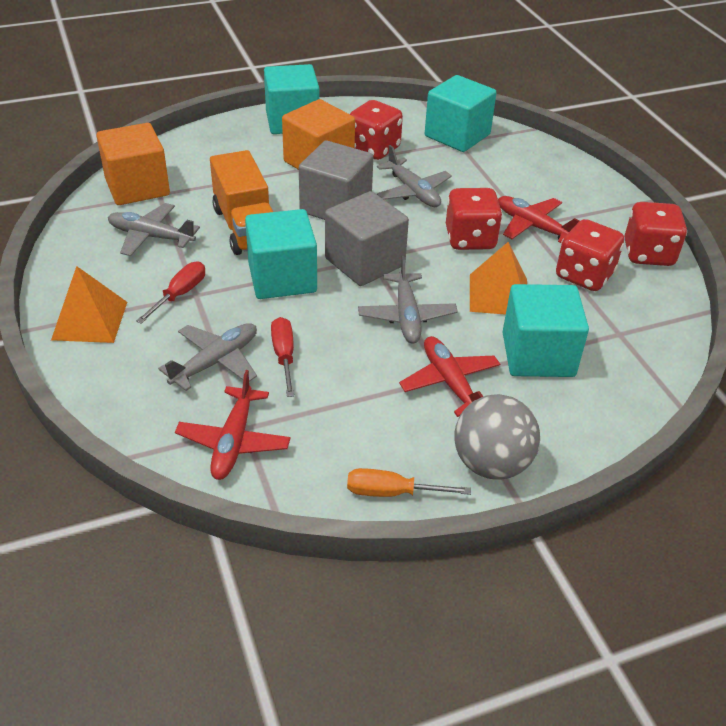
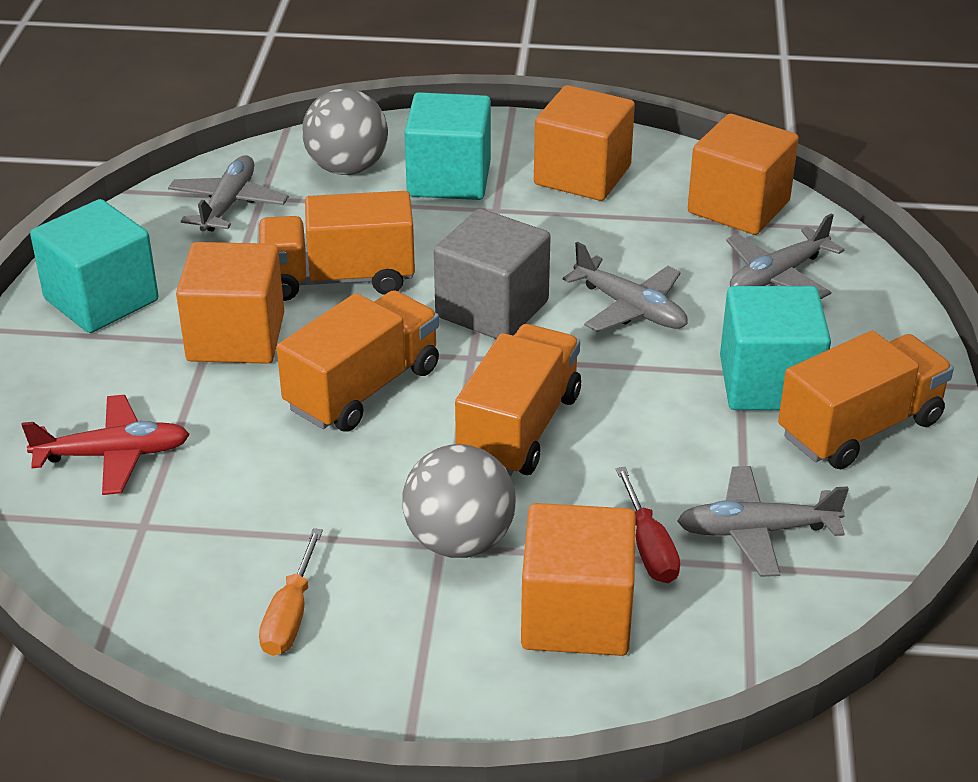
grey ball: [454,394,540,480] = 1 -> [302,89,388,175] [402,444,516,558] = 2
grey cube: [299,140,373,220] [325,191,409,286] = 2 -> [434,209,551,339] = 1
orange cube: [96,123,170,205] [282,99,355,170] = 2 -> [176,242,284,364] [521,503,636,656] [534,85,635,201] [688,114,799,235] = 4
orange pyramid: [51,266,127,343] [470,242,527,315] = 2 -> none = 0
orange truck: [210,150,273,255] = 1 -> [258,191,415,301] [277,290,439,431] [455,324,581,477] [778,331,954,469] = 4
red dice: [350,100,403,160] [446,188,503,250] [556,219,624,291] [624,202,687,266] = 4 -> none = 0
red plane: [175,370,290,480] [399,336,500,417] [498,196,579,243] = 3 -> [22,395,190,495] = 1
red screwdriver: [136,262,205,324] [271,317,294,397] = 2 -> [616,467,680,583] = 1
turquoise cube: [245,209,317,299] [264,64,319,134] [425,75,497,152] [503,284,589,377] = 4 -> [30,199,159,333] [405,92,491,200] [720,286,831,410] = 3

